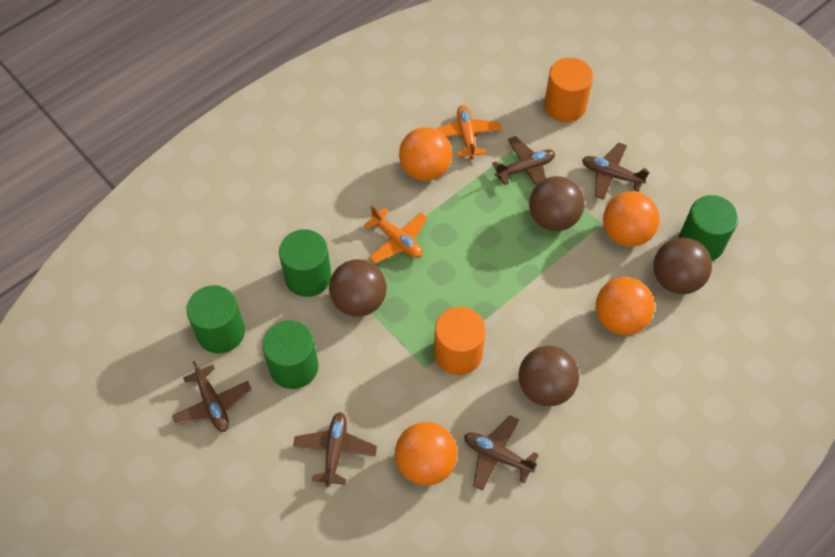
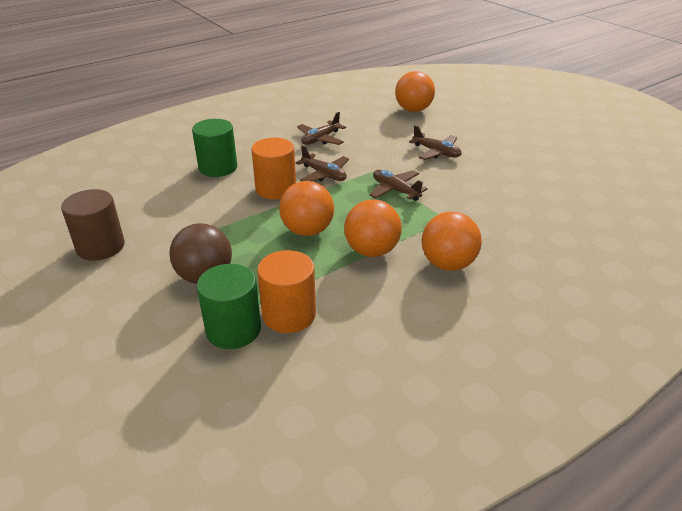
brown ball: [329,259,387,317] [518,346,579,406] [529,176,584,231] [653,237,712,294] = 4 -> [169,223,232,284] = 1
brown cylinder: none = 0 -> [61,189,125,261] = 1
brown plane: [172,361,252,432] [293,412,377,487] [464,415,539,491] [492,136,555,185] [582,143,649,200] = 5 -> [295,145,349,182] [297,112,346,145] [369,170,428,201] [409,125,461,160] = 4
green cylinder: [186,285,245,354] [262,320,319,389] [279,229,332,297] [679,195,738,261] = 4 -> [192,119,237,177] [197,264,261,349] = 2
orange plane: [364,206,427,264] [437,105,502,159] = 2 -> none = 0

